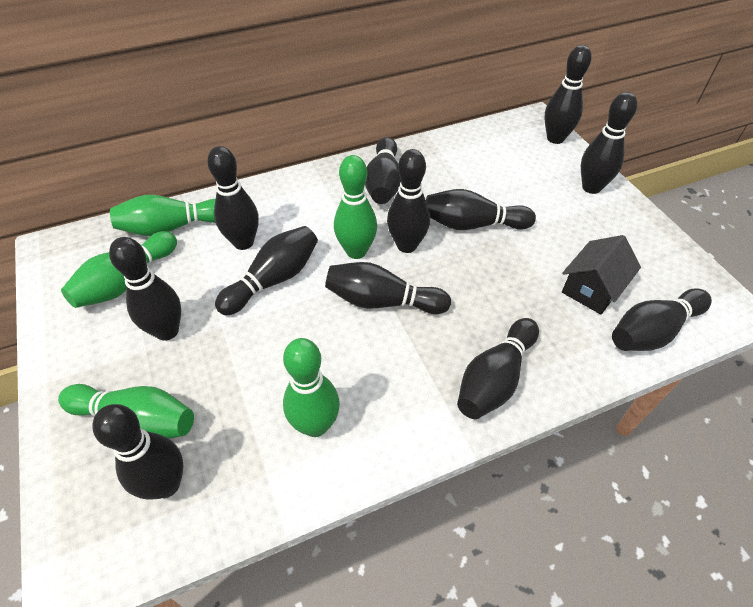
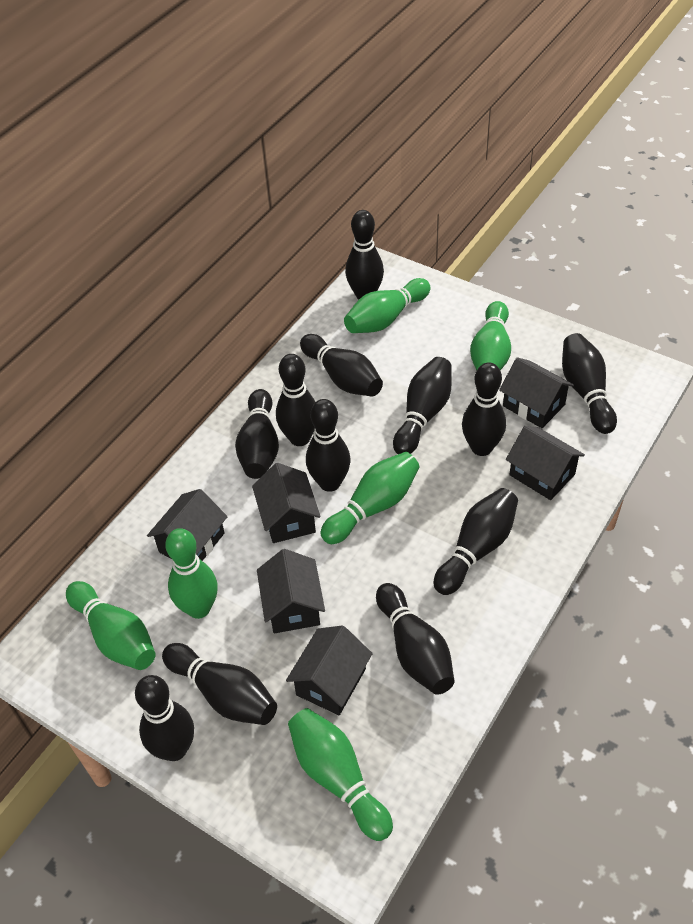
black house: [562,235,641,314] = 1 -> [147,489,228,561] [252,463,321,543] [257,549,325,633] [286,625,373,715] [499,357,574,428] [506,426,585,500] = 6
green bowling pin: [58,384,194,439] [61,231,177,308] [110,195,215,236] [283,338,340,437] [334,155,377,259] = 5 -> [66,581,156,670] [165,528,218,619] [288,708,393,841] [321,452,420,544] [344,278,430,333] [470,301,511,371] = 6

